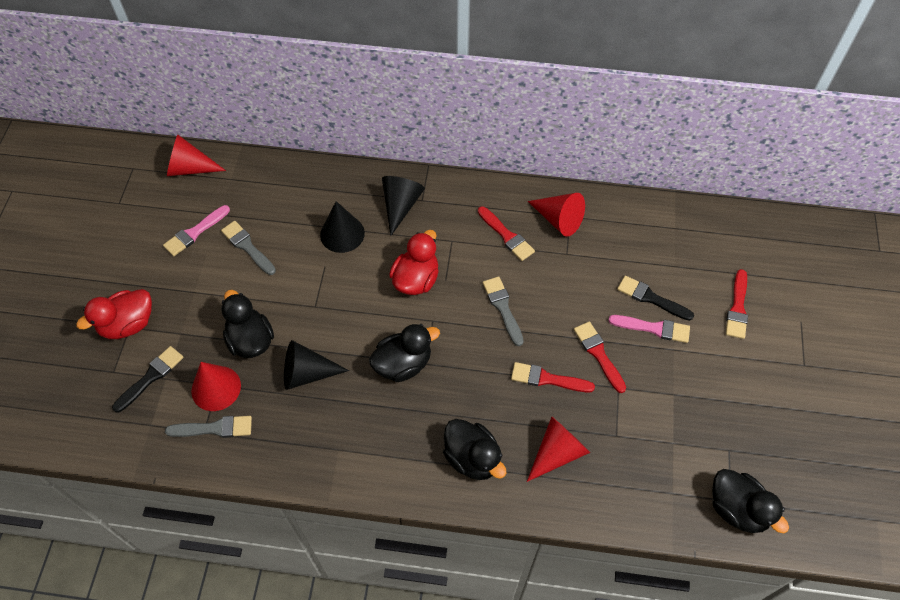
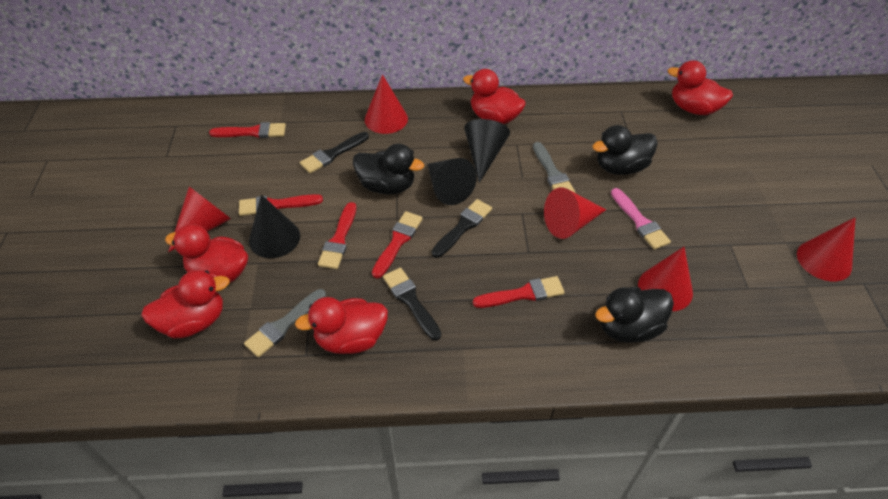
black brush: [112,346,184,412] [617,276,694,321] = 2 -> [300,132,369,173] [383,267,441,341] [432,199,492,258] = 3
black duck: [221,290,274,358] [369,324,440,382] [443,419,506,480] [712,469,789,533] = 4 -> [353,144,424,194] [592,125,658,175] [595,287,674,343] = 3
grey brush: [165,416,252,438] [221,221,276,275] [483,276,524,346] = 3 -> [244,289,326,357] [533,142,576,193] = 2
pink brush: [163,205,230,256] [608,315,690,343] = 2 -> [611,188,671,250] = 1
red brush: [478,206,535,261] [511,362,595,392] [574,321,626,393] [726,269,748,339] = 4 -> [209,122,286,138] [239,194,323,216] [318,202,356,269] [372,211,423,278] [473,276,565,308] = 5
red cone: [167,134,226,176] [191,362,241,411] [527,417,590,482] [528,193,585,237] = 4 -> [168,187,231,252] [365,74,408,134] [544,187,606,239] [638,247,693,311] [797,217,856,281] = 5
red duck: [76,289,152,339] [389,230,439,295] = 2 -> [141,270,230,339] [165,224,248,283] [295,297,388,354] [463,69,526,124] [668,60,733,115] = 5

